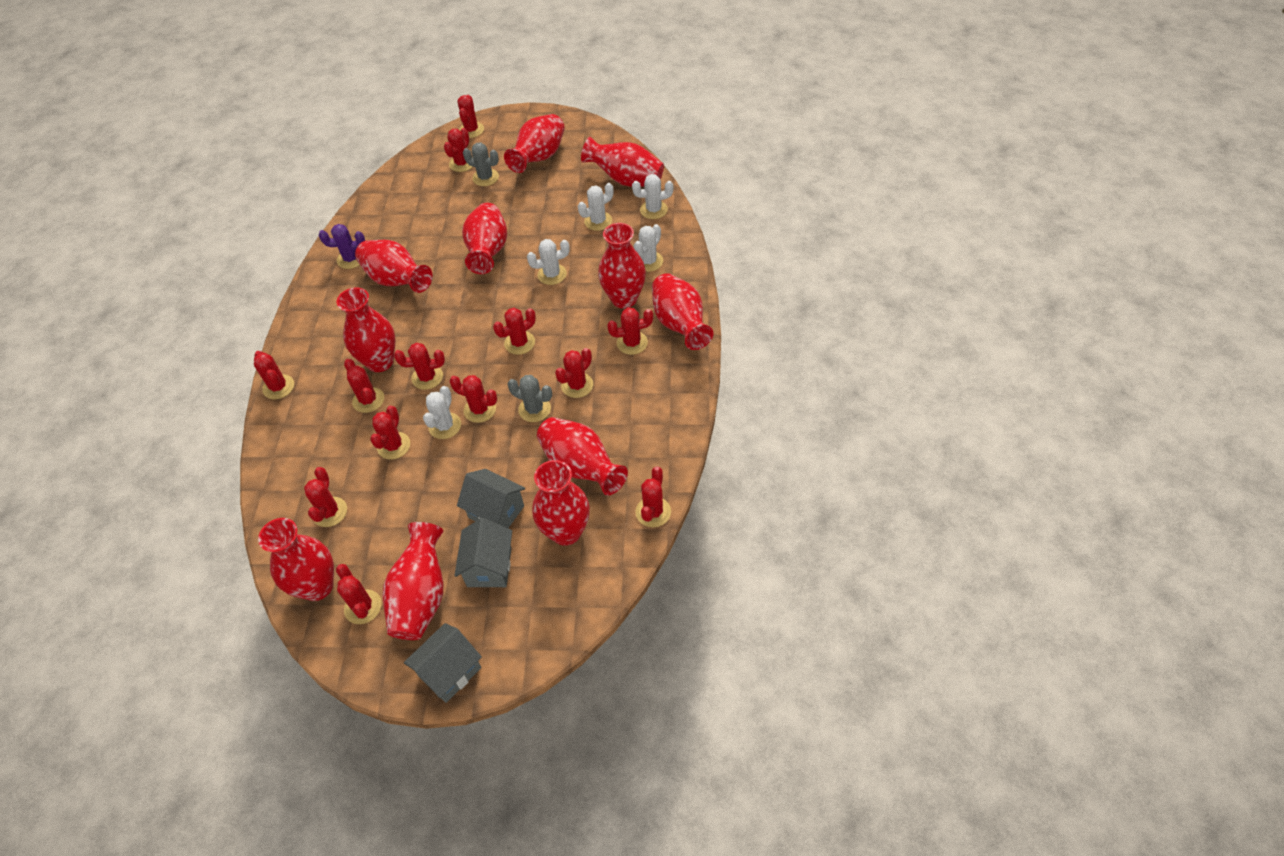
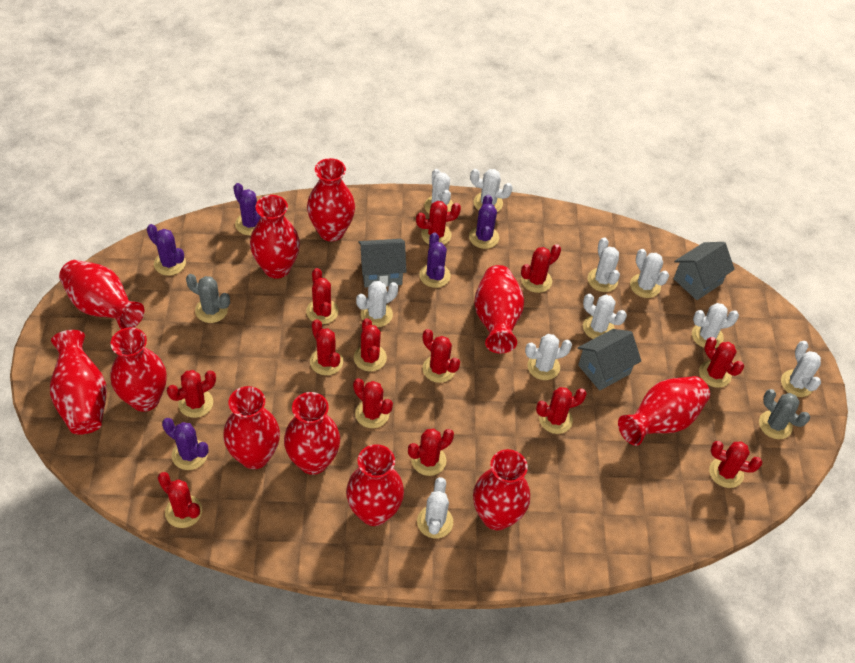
purple cactus: [319,224,365,269] = 1 -> [147,224,186,276] [162,418,208,470] [233,183,261,235] [419,232,451,288] [469,195,499,249] = 5
white cactus: [423,386,461,439] [527,239,570,285] [578,183,613,231] [632,174,673,219] [634,224,663,272] = 5 -> [356,281,398,327] [417,477,453,538] [424,169,453,214] [470,169,513,212] [525,334,572,380] [583,294,627,339] [588,237,620,292] [630,249,669,298] [692,303,739,348] [781,341,821,397] = 10

